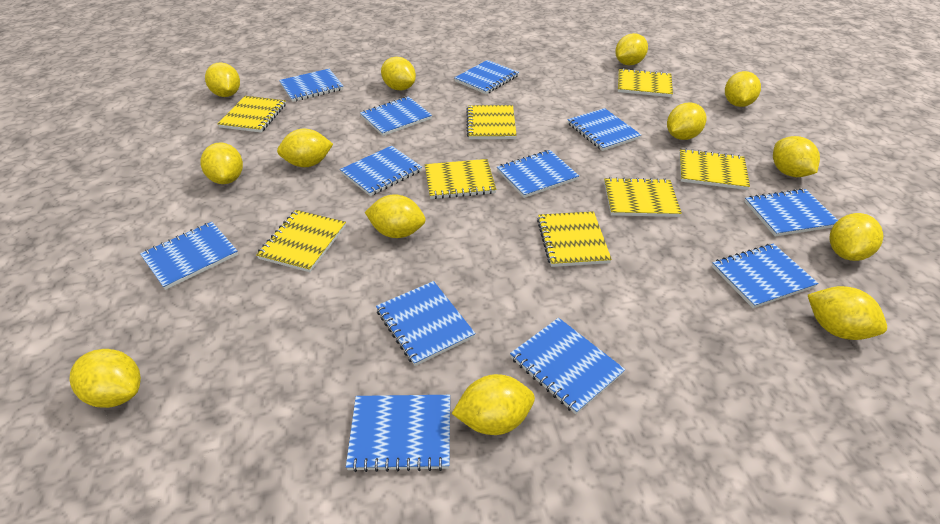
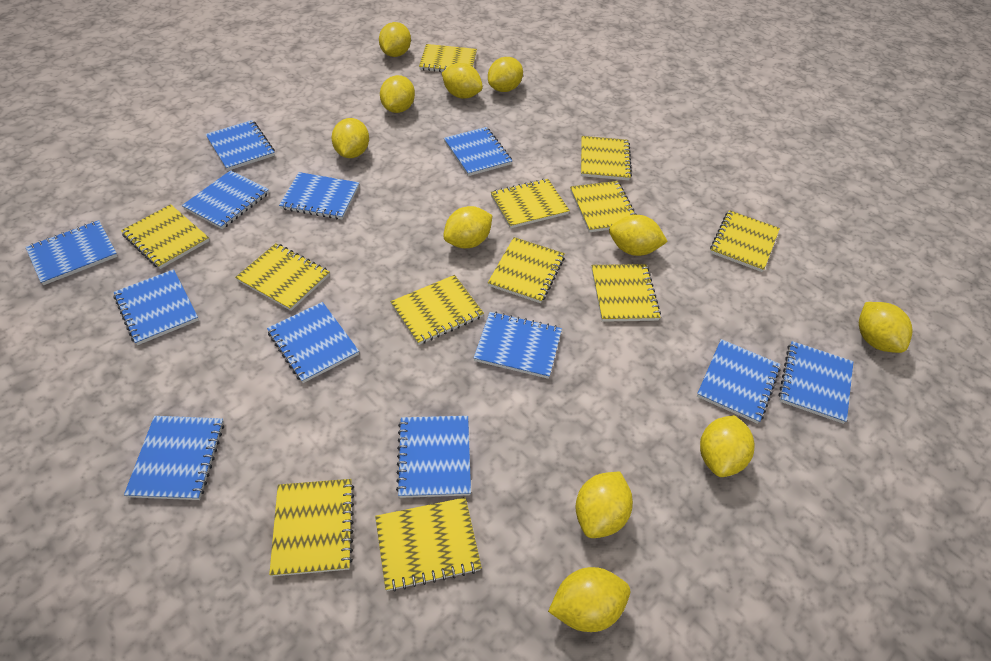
yellow lemon: [69,349,141,408] [201,142,243,184] [205,62,240,97] [277,129,333,167] [365,194,426,238] [381,57,416,90] [452,374,535,435] [615,33,648,65] [667,103,706,140] [725,71,761,107] [773,136,820,177] [808,286,887,340] [829,213,884,261] = 13 -> [332,118,369,158] [379,22,411,57] [380,75,415,113] [442,63,483,99] [443,206,492,248] [488,57,523,92] [548,567,630,632] [576,472,633,538] [609,215,668,256] [700,415,755,477] [859,302,912,353] = 11
yellow notebook: [217,96,286,133] [256,210,346,272] [425,159,496,199] [466,105,517,139] [537,211,612,267] [604,177,682,217] [618,68,673,97] [679,149,750,190] = 8 -> [121,204,209,269] [235,243,330,311] [269,479,354,577] [375,497,482,592] [391,275,484,345] [419,44,477,72] [488,237,565,303] [491,179,570,229] [570,181,637,232] [581,136,632,180] [591,264,661,322] [710,210,780,272] = 12

